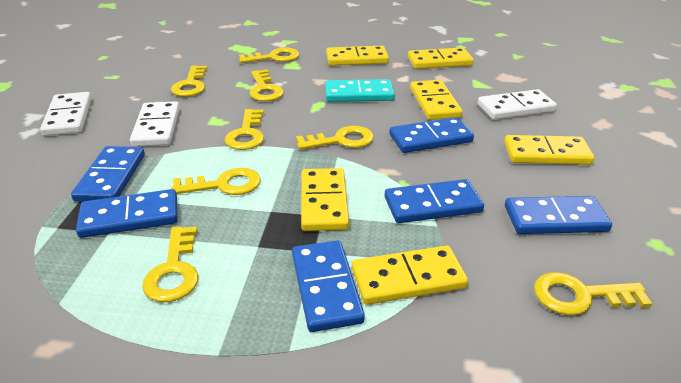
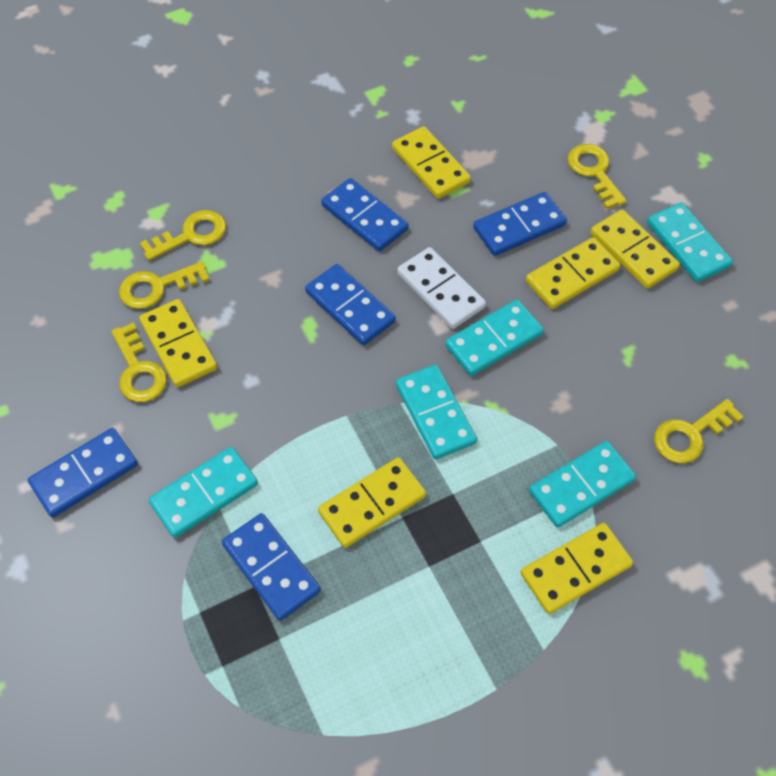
blue domino: [71,146,145,202] [76,189,178,238] [292,240,365,332] [385,179,484,223] [389,117,474,153] [505,196,612,234] = 6 -> [28,428,138,518] [222,513,321,621] [305,264,396,345] [321,178,409,251] [473,192,567,256] = 5
turquoise domino: [325,79,395,102] = 1 -> [149,447,258,538] [396,365,477,460] [445,300,544,376] [529,441,636,528] [647,202,733,282] = 5
white domino: [40,92,91,136] [130,101,180,147] [478,89,557,120] = 3 -> [397,247,486,329] = 1
yellow key: [142,226,198,302] [171,65,207,97] [171,168,261,195] [225,109,264,150] [239,47,299,63] [249,70,284,102] [296,126,374,150] [534,272,652,315] = 8 -> [111,322,167,402] [119,261,209,309] [140,210,226,261] [568,144,627,209] [654,399,743,463] = 5

